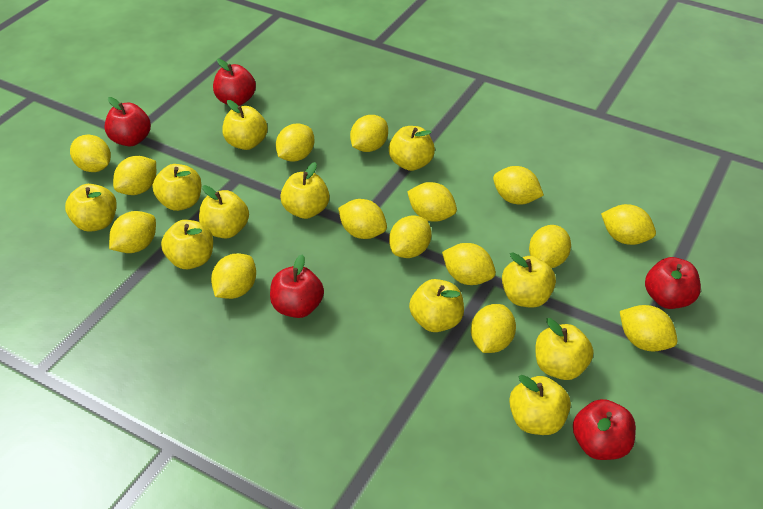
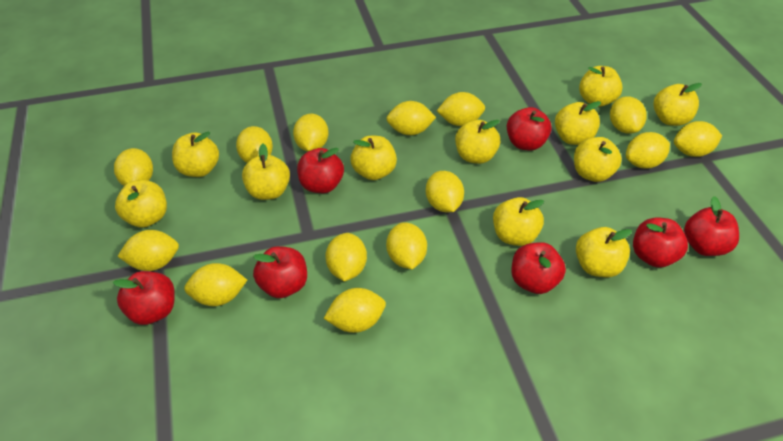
red apple: [104,97,151,146] [213,59,256,106] [270,255,324,318] [573,399,636,460] [645,257,701,309] = 5 -> [113,271,175,325] [253,246,307,298] [297,148,344,193] [507,107,552,151] [511,242,566,294] [633,218,688,268] [684,196,739,256] = 7
yellow lemon: [70,135,111,172] [109,211,156,253] [113,156,156,195] [211,253,256,299] [276,124,314,162] [338,199,387,239] [350,115,388,152] [389,215,432,258] [407,182,457,222] [442,243,496,285] [471,304,516,353] [493,166,544,205] [529,225,571,268] [601,204,656,245] [620,305,678,351] = 15 -> [114,148,153,186] [117,230,179,271] [184,263,247,306] [236,126,273,163] [293,114,329,152] [323,288,386,333] [325,233,367,281] [386,101,436,135] [386,222,427,269] [426,171,464,212] [437,92,485,126] [610,96,647,133] [626,132,670,168] [674,121,722,157] = 14

